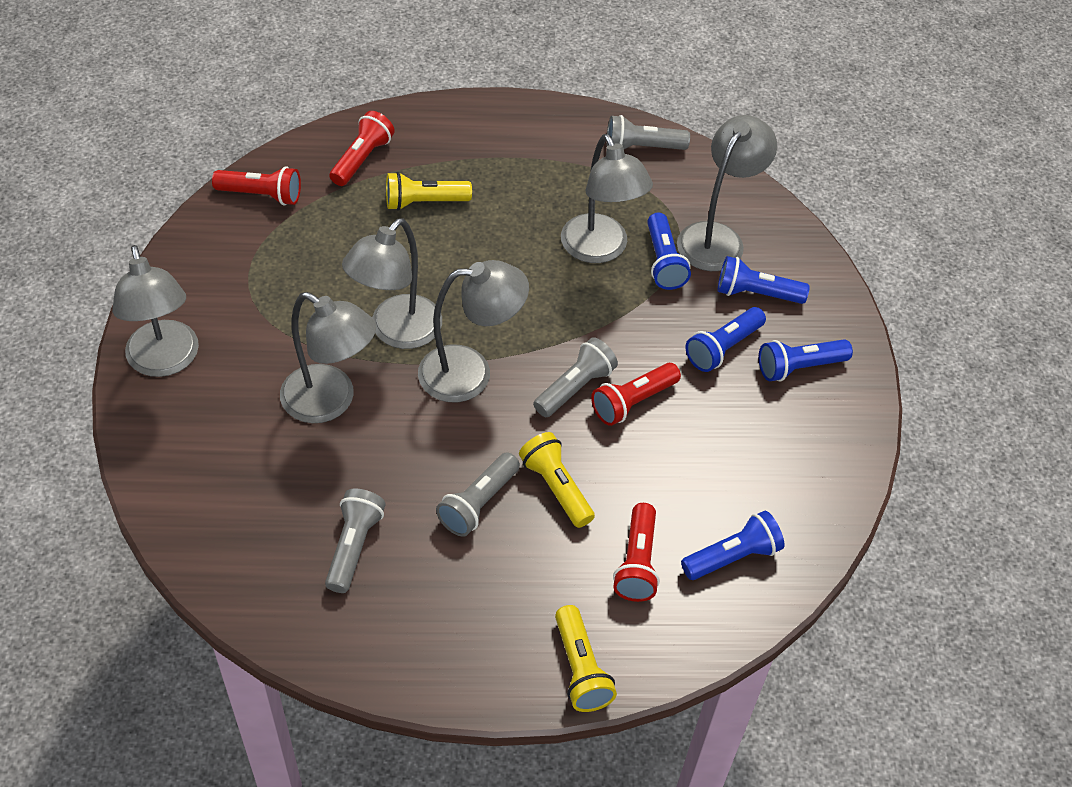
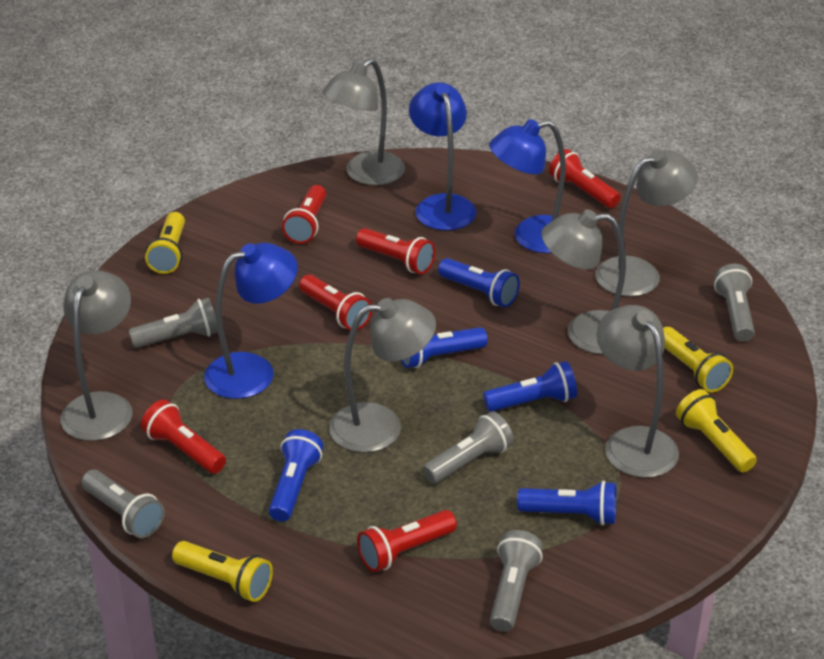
blue lamp: none = 0 -> [204,243,298,399] [409,82,477,230] [489,119,566,253] = 3
grey flashlight: [325,488,386,593] [436,452,520,537] [533,337,618,417] [606,115,690,150] = 4 -> [81,470,165,538] [129,298,218,348] [423,411,514,484] [490,530,543,632] [714,264,755,342] = 5
red flashlight: [212,166,301,205] [329,111,395,186] [591,363,681,426] [613,503,660,602] = 4 -> [141,399,226,474] [282,185,326,244] [299,275,372,330] [356,228,435,274] [357,510,457,572] [549,149,620,208] = 6
yellow flashlight: [386,172,472,211] [519,432,595,528] [555,605,617,712] = 3 -> [145,212,185,274] [172,541,273,602] [663,327,733,393] [676,389,757,472] = 4

